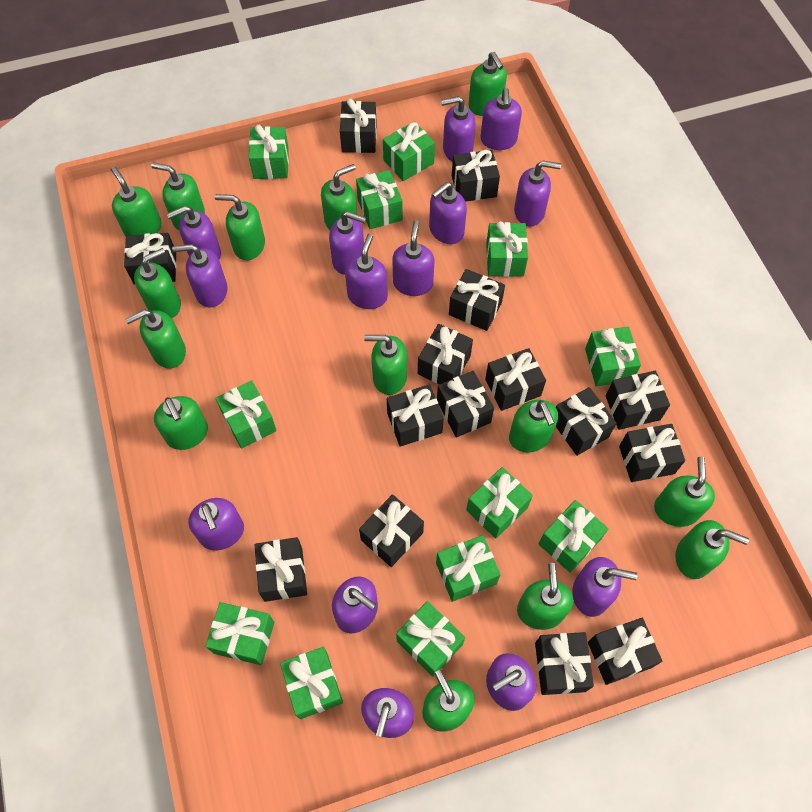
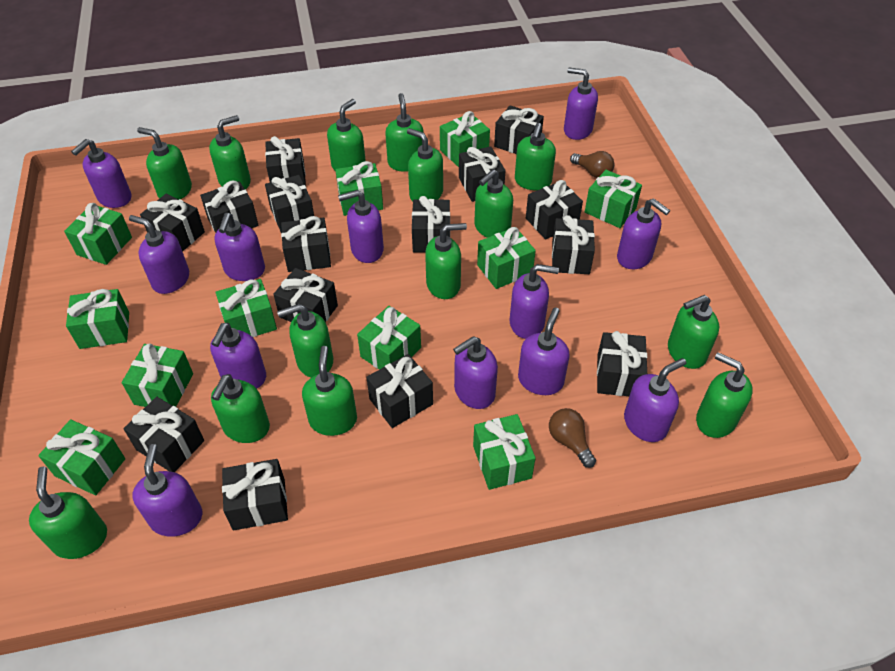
brown light bulb: none = 0 -> [549,408,596,468] [570,151,614,178] = 2
green gift: [205,602,274,665] [216,380,277,449] [249,125,289,179] [280,647,343,719] [356,170,403,229] [383,121,435,181] [396,601,465,677] [436,535,501,602] [466,467,533,539] [486,221,528,277] [539,500,609,573] [585,327,641,387] = 12 -> [38,419,125,495] [64,203,132,265] [66,289,129,349] [122,343,193,407] [216,279,277,337] [335,161,383,216] [357,306,421,370] [440,111,490,167] [473,414,536,490] [477,227,536,289] [585,170,642,228] = 11
purple soap dispenser: [167,206,221,260] [172,244,228,308] [188,498,244,550] [329,211,366,275] [332,577,378,633] [345,234,388,309] [361,688,414,738] [392,220,434,296] [429,182,467,244] [441,96,476,162] [480,88,522,150] [486,653,536,711] [514,161,561,227] [572,557,637,617] = 14 -> [71,139,131,208] [129,215,189,294] [132,444,203,537] [210,323,266,389] [214,213,265,281] [338,190,384,263] [453,336,498,409] [510,264,559,339] [518,307,570,395] [564,68,598,140] [617,198,670,269] [624,358,686,442] = 12

